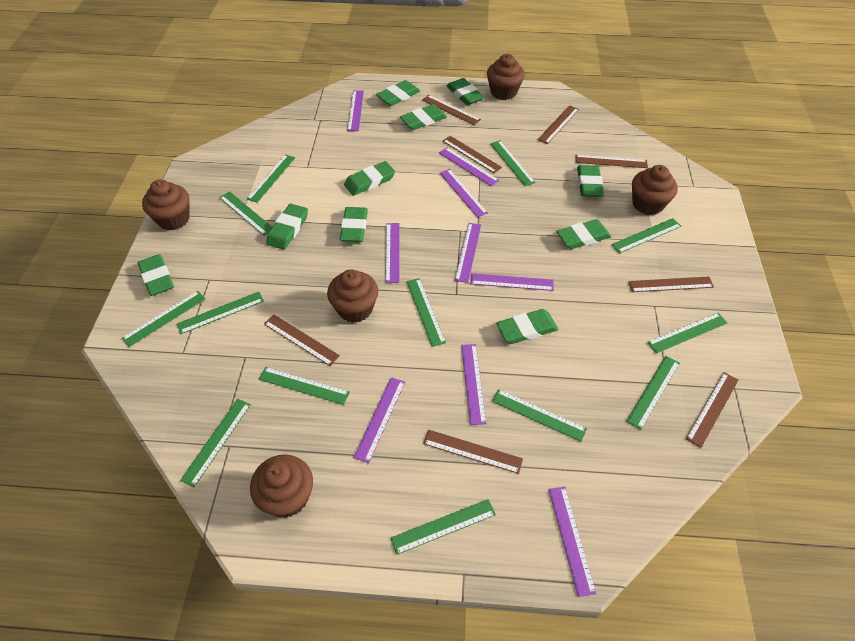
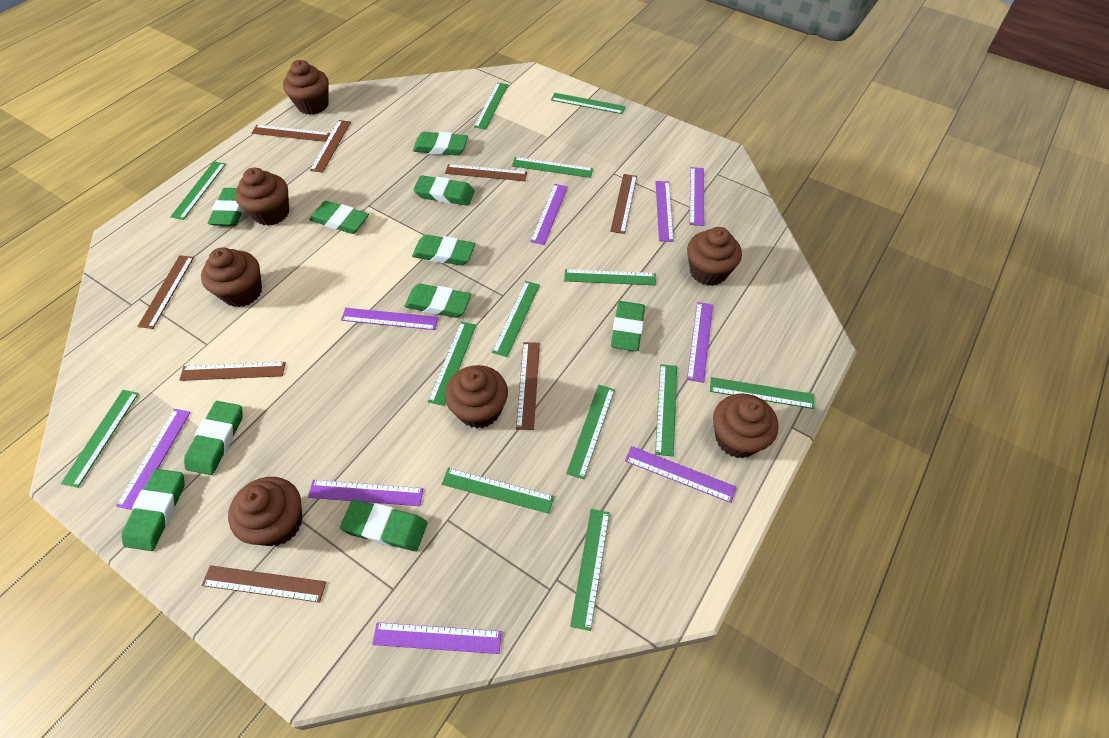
brown cupcake: [142,180,190,230] [250,454,313,518] [327,270,378,323] [487,54,525,100] [632,165,678,215] = 5 -> [201,247,262,307] [228,477,302,546] [235,167,289,226] [283,60,329,115] [445,365,508,428] [687,227,742,286] [713,393,779,458] = 7

